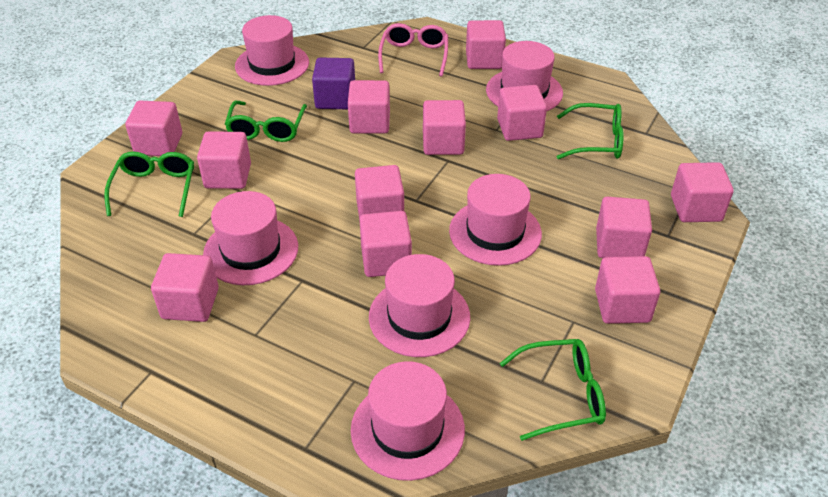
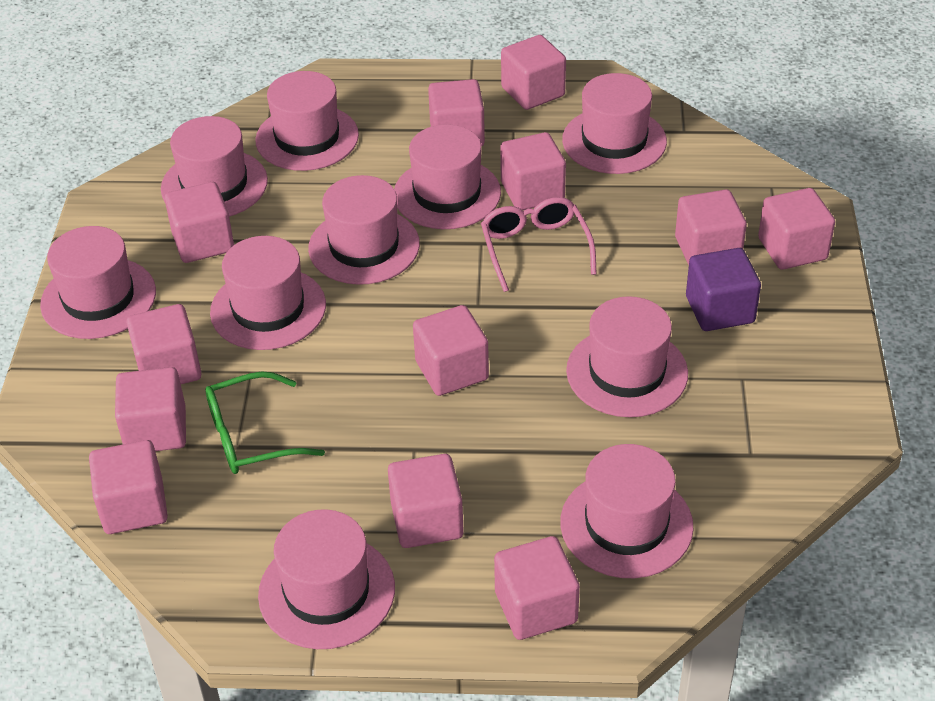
green glasses: [104,151,194,217] [225,101,307,142] [500,339,606,441] [557,103,624,159] = 4 -> [205,371,325,474] = 1
pink hat: [203,191,298,285] [235,15,309,86] [351,361,465,481] [369,254,470,357] [449,174,542,266] [486,41,563,111] = 6 -> [40,226,156,339] [161,116,268,217] [210,236,326,350] [255,71,359,171] [258,509,395,649] [308,175,420,285] [394,124,501,229] [560,444,694,578] [562,73,667,174] [566,296,688,417] = 10

